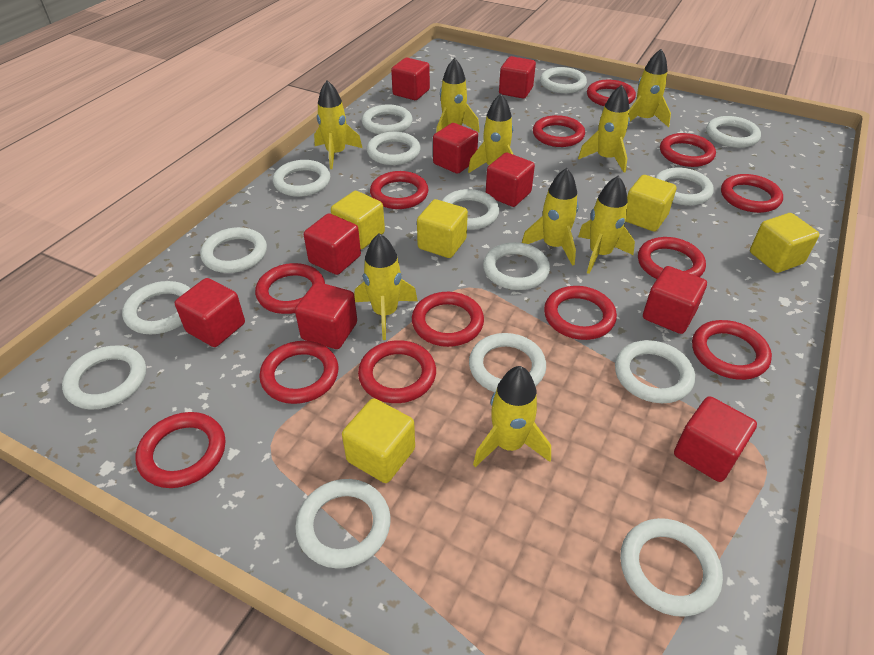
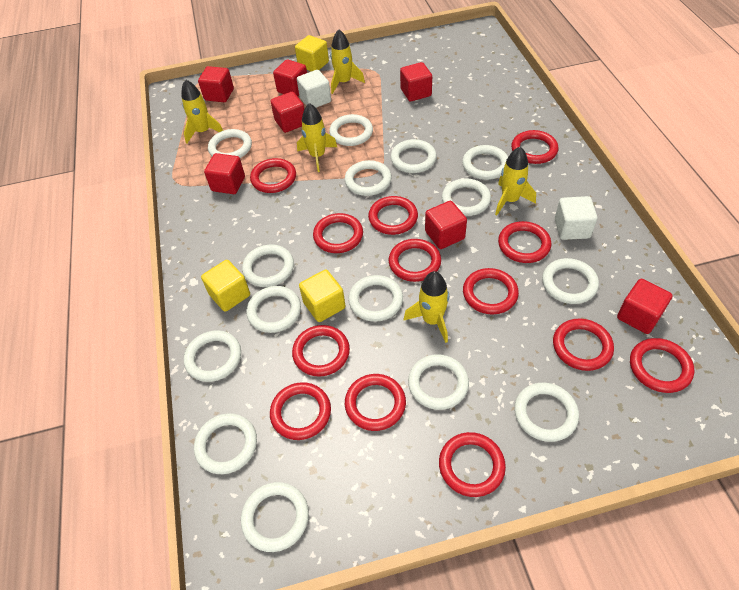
red cube: [175,278,245,347] [295,282,357,349] [304,213,361,275] [391,58,430,100] [433,123,478,174] [486,153,535,207] [499,56,536,98] [643,266,707,334] [674,396,757,482] = 9 -> [198,66,234,102] [204,153,245,194] [271,92,304,133] [273,59,307,96] [400,62,432,101] [425,201,467,249] [617,279,673,334] = 7
white cube: none = 0 -> [297,70,331,108] [555,196,597,240] = 2
yellow cube: [331,191,385,249] [342,398,415,483] [417,199,468,258] [625,175,676,231] [750,213,819,273] = 5 -> [201,260,250,312] [295,35,329,71] [299,269,345,322] = 3
yellow rocket: [314,80,362,169] [354,233,418,340] [436,58,479,133] [468,93,514,173] [473,366,551,467] [522,168,579,266] [578,85,630,172] [578,176,635,274] [629,49,671,127] = 9 -> [181,79,223,144] [297,103,337,172] [330,29,365,94] [404,271,449,343] [495,147,536,215] = 5

